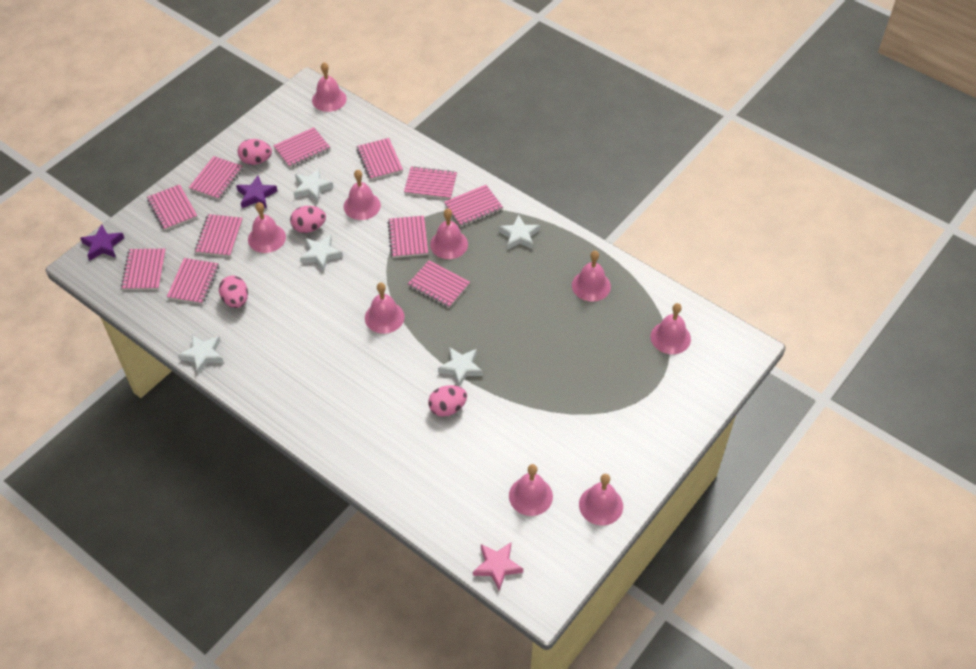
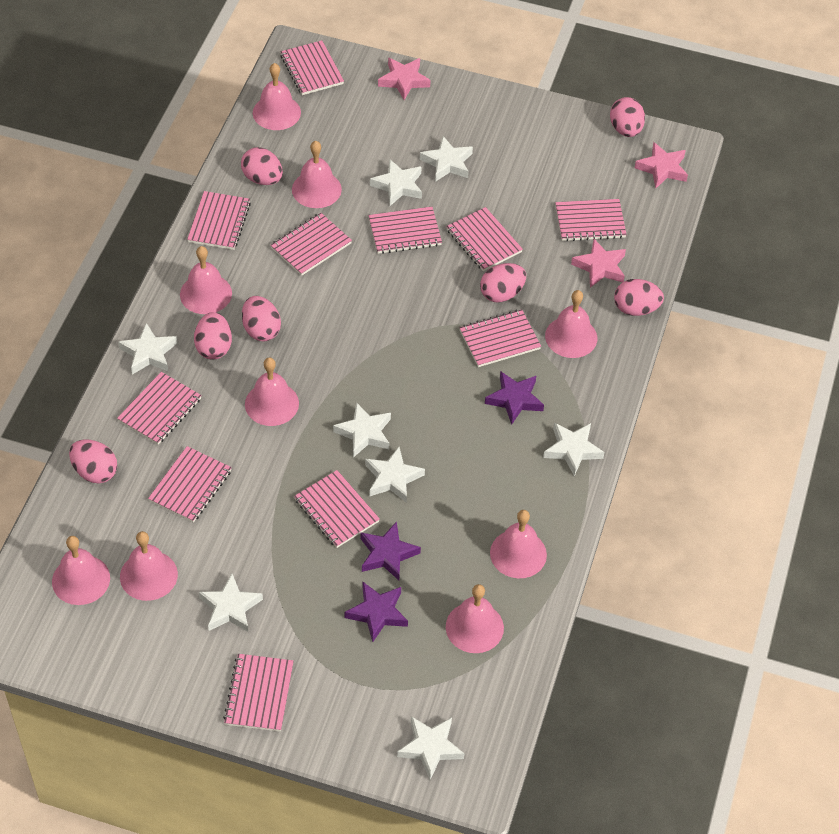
pink egg: [219,276,248,308] [238,139,272,165] [290,206,326,233] [428,385,467,417] = 4 -> [69,439,117,484] [194,312,232,360] [241,147,283,185] [242,296,281,342] [480,263,526,303] [610,97,645,137] [614,279,664,316] = 7
pink star: [473,543,523,591] = 1 -> [378,58,431,100] [571,239,626,288] [635,142,688,188] = 3
purple star: [80,224,124,261] [236,176,277,209] = 2 -> [345,582,408,642] [360,521,421,580] [485,371,544,425] = 3
white star: [178,335,224,375] [294,168,334,203] [300,235,343,272] [438,347,483,387] [498,214,540,250] = 5 -> [118,323,177,375] [199,574,263,632] [333,402,391,458] [365,447,425,503] [370,159,422,206] [397,716,464,780] [420,136,473,182] [543,423,604,476] = 8

